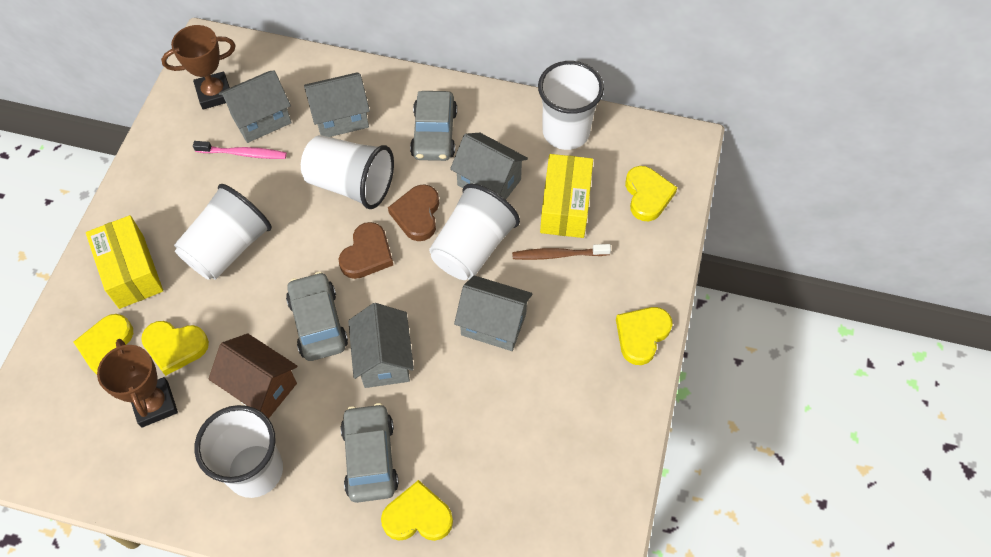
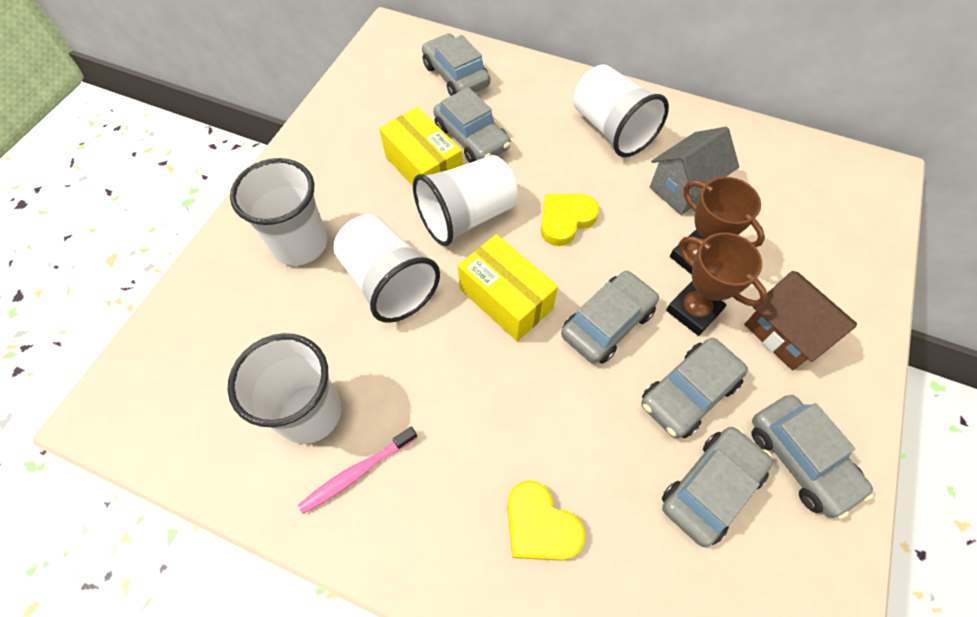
brown heart: [339,222,393,279] [388,184,439,241] = 2 -> none = 0
brown toothbrush: [512,244,611,260] = 1 -> none = 0
grey car: [286,272,348,361] [340,403,399,503] [410,91,457,161] = 3 -> [422,33,490,96] [433,87,511,163] [561,271,659,364] [641,338,748,438] [662,427,773,547] [752,395,873,519] = 6
grey house: [219,71,291,143] [304,72,370,137] [348,303,414,388] [450,133,528,200] [454,275,533,351] = 5 -> [650,127,739,215] = 1
yellow heart: [74,314,133,374] [141,321,209,376] [381,480,453,541] [616,307,673,365] [625,166,677,221] = 5 -> [507,480,585,561] [541,194,600,246] = 2

